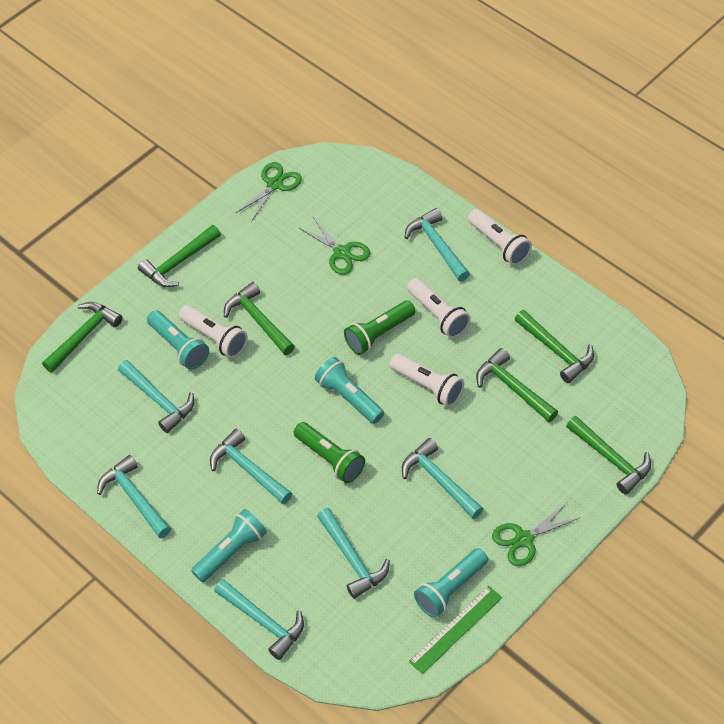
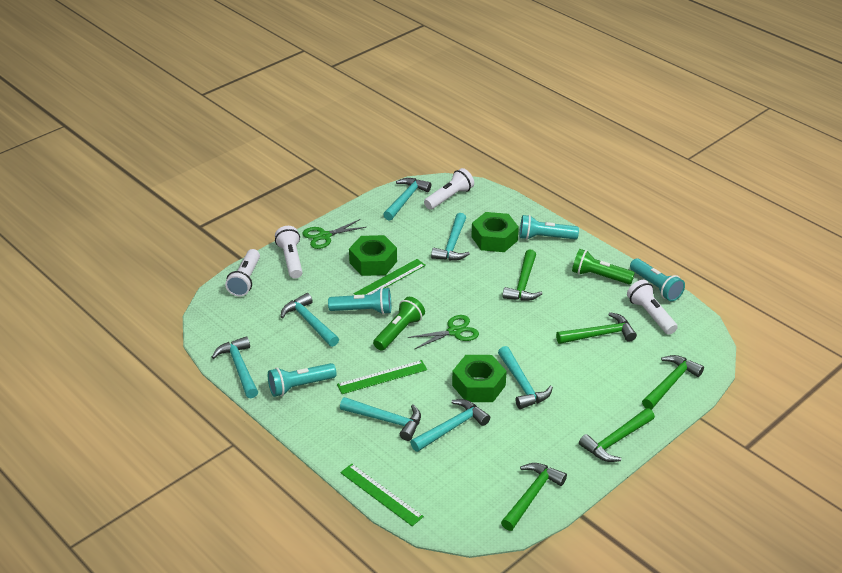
green hammer: [42,302,122,373] [138,225,221,287] [224,282,295,355] [476,348,558,422] [515,310,594,383] [566,416,651,495] = 6 -> [501,463,567,531] [502,249,542,301] [556,312,637,344] [579,408,655,462] [642,355,704,410] = 5
green nut: none = 0 -> [349,235,397,276] [452,355,507,402] [471,212,519,252] = 3
green ruler: [409,586,502,674] = 1 -> [337,360,427,394] [340,464,424,526] [354,259,426,295] = 3
green scissors: [236,162,302,222] [298,217,370,275] [492,502,581,566] = 3 -> [302,219,366,249] [408,315,479,349] = 2

